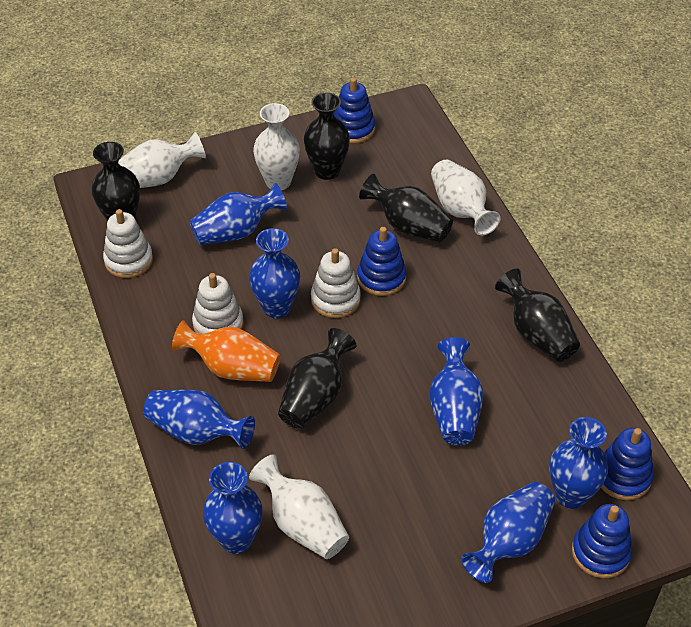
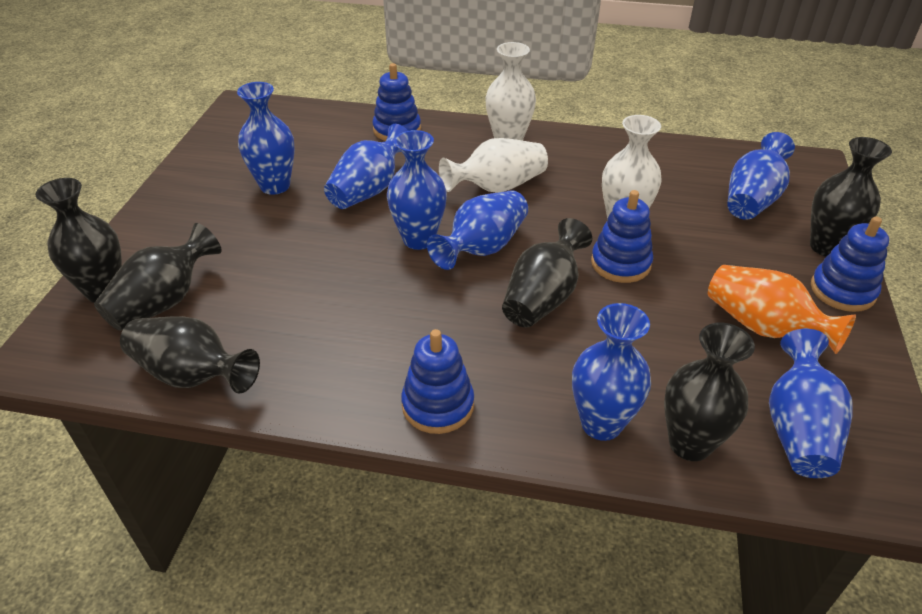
black vase: [91,142,140,221] [278,328,356,429] [304,92,350,180] [359,174,453,242] [495,269,580,362] = 5 -> [36,178,122,303] [94,223,222,331] [120,316,260,393] [502,218,592,327] [664,323,755,461] [810,137,892,256] = 6
white stacking toy: [103,209,153,278] [192,273,243,334] [311,248,361,318] = 3 -> none = 0
white vase: [118,132,206,188] [249,454,349,559] [253,103,300,191] [431,160,500,235] = 4 -> [439,138,548,193] [485,42,536,141] [602,115,662,219] = 3

